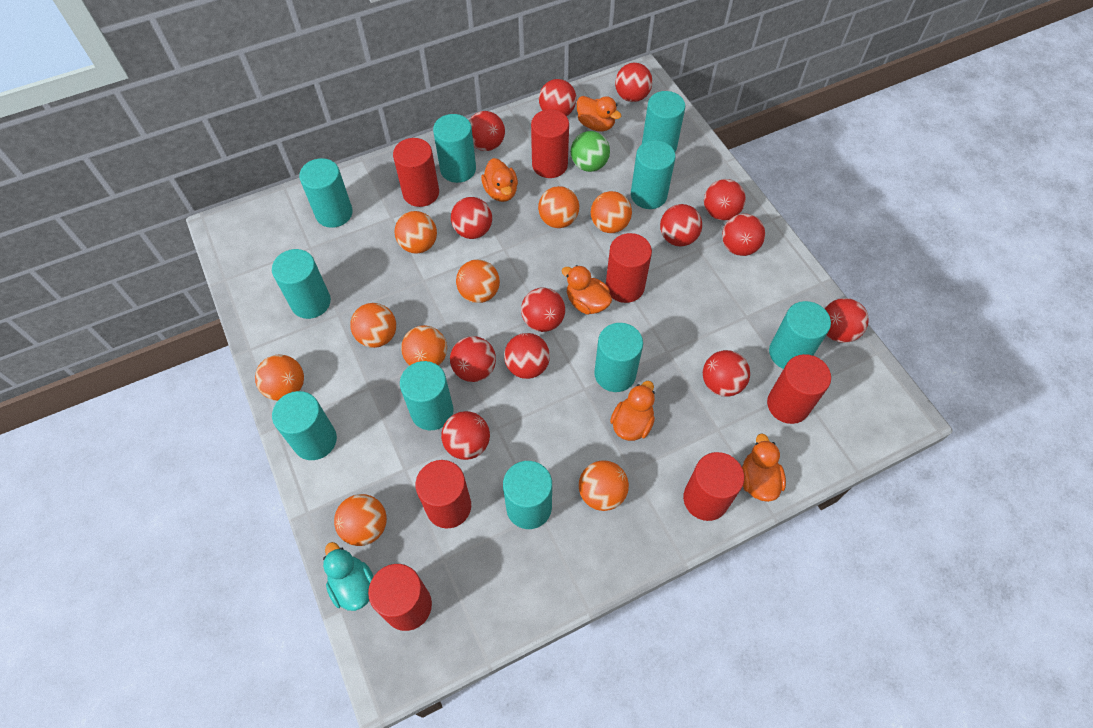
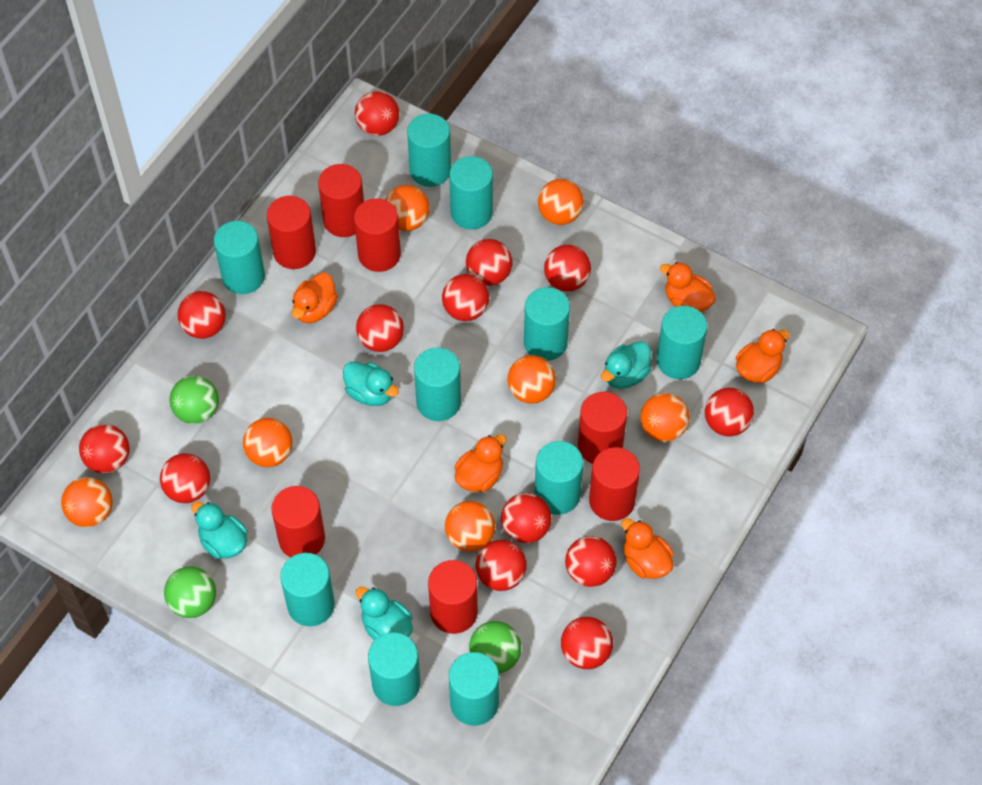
green ball: [571,131,610,172] = 1 -> [164,566,216,618] [170,376,219,424] [469,621,521,674] = 3
orange ball: [255,354,304,401] [334,494,387,546] [350,303,396,348] [394,211,437,254] [401,325,447,366] [456,259,500,303] [538,186,579,228] [579,460,629,511] [591,191,632,233] = 9 -> [61,477,113,527] [243,418,293,467] [385,185,430,231] [445,501,495,551] [508,355,556,404] [538,179,584,225] [641,393,690,442] = 7
turquoise duck: [323,542,374,611] = 1 -> [192,502,248,559] [343,362,399,406] [356,587,413,641] [601,341,651,389] = 4

